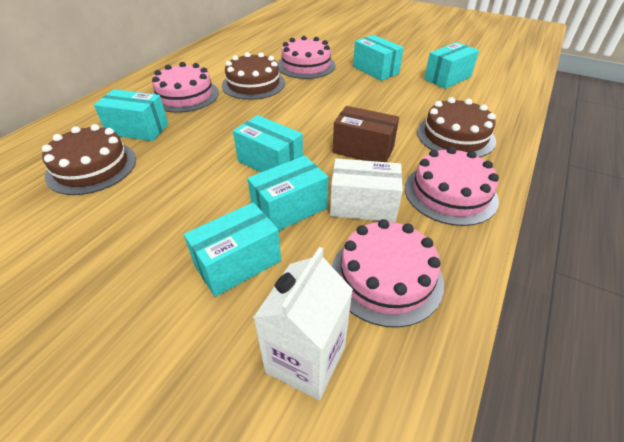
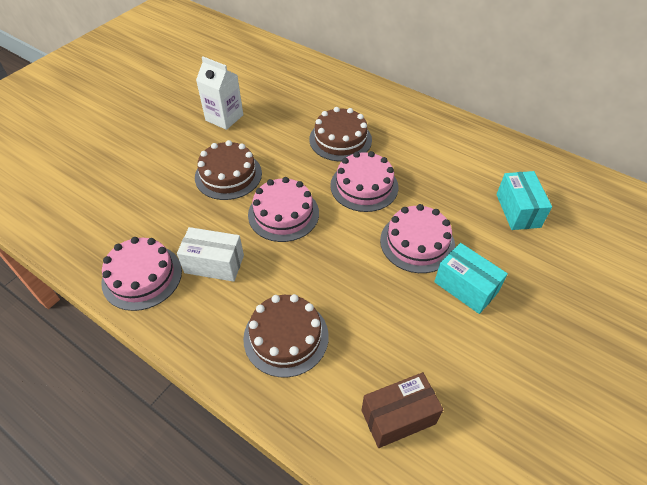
turquoise box: [94,89,168,141] [184,202,281,297] [233,115,303,172] [247,156,328,231] [353,35,404,81] [424,42,479,89] = 6 -> [434,243,508,314] [496,171,552,230] = 2

